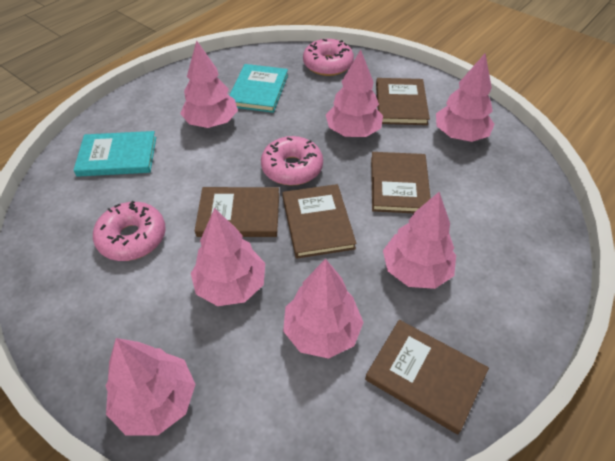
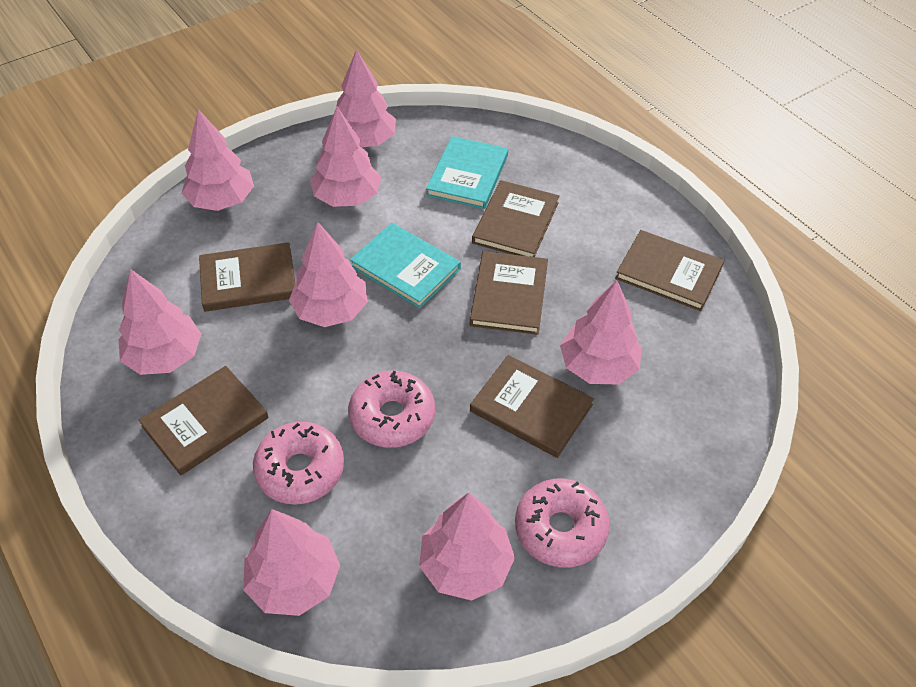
brown book: [195,187,279,237] [282,184,357,259] [365,320,489,434] [371,152,431,213] [376,78,430,125] = 5 -> [139,366,269,475] [199,242,295,312] [470,251,548,335] [470,355,594,458] [472,180,559,257] [615,230,724,311] = 6
pink tree: [106,338,196,436] [180,40,238,128] [191,208,265,306] [283,259,364,359] [326,50,383,137] [383,192,456,289] [436,53,495,142] = 7 -> [118,269,201,375] [182,109,254,211] [243,509,340,616] [289,222,368,327] [310,107,381,207] [336,49,396,147] [419,493,515,601] [560,280,642,385] = 8

